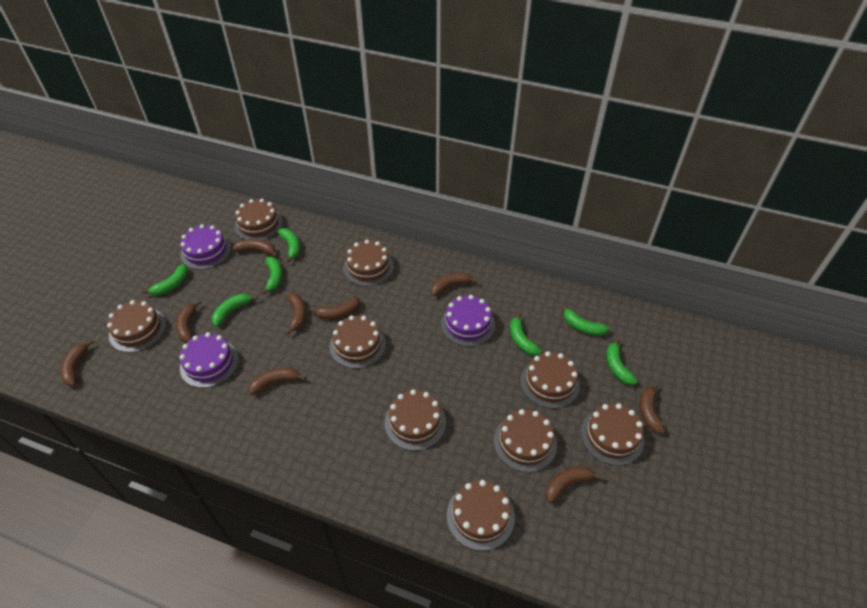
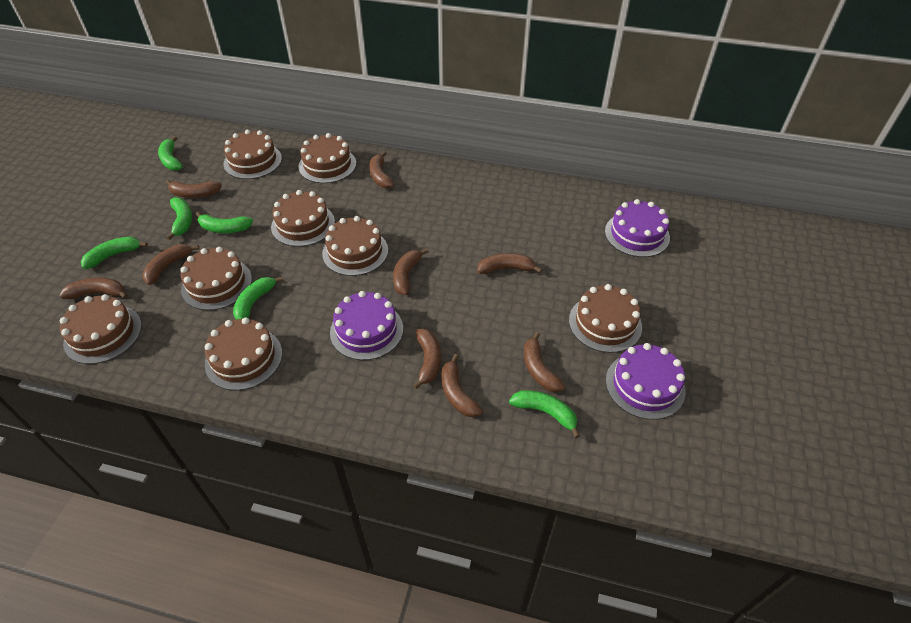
brown cake: [107,300,166,352] [234,199,283,240] [330,315,386,369] [343,240,394,286] [385,389,446,451] [447,480,515,551] [494,409,557,472] [521,351,580,409] [581,403,644,466] = 9 -> [60,294,142,364] [180,247,252,310] [205,317,282,390] [224,130,282,179] [271,190,335,247] [298,133,356,183] [322,216,388,276] [569,284,642,353] = 8
green banana: [142,264,188,295] [212,294,258,327] [262,257,283,295] [278,228,300,262] [510,313,541,356] [563,304,610,336] [606,338,637,385] = 7 -> [81,236,148,269] [158,136,183,171] [166,197,192,240] [196,212,253,233] [233,276,283,319] [509,390,580,438] = 6

